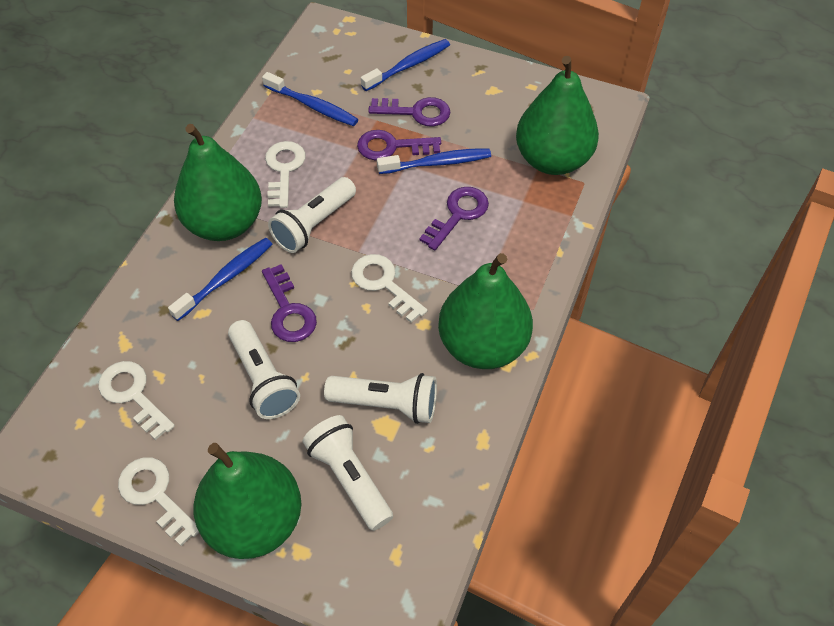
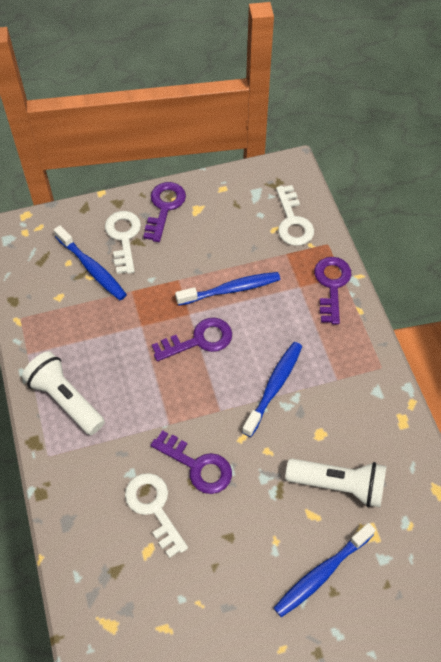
green pear: [174,124,262,241] [193,443,301,559] [438,253,533,369] [516,56,599,175] = 4 -> none = 0
white flashlight: [228,320,300,419] [268,177,356,253] [302,415,393,531] [324,373,437,424] = 4 -> [22,351,105,435] [285,459,386,507] = 2
white key: [98,361,175,440] [118,457,199,546] [265,141,306,208] [351,254,427,323] = 4 -> [105,211,141,274] [125,473,188,558] [276,185,314,246] = 3

